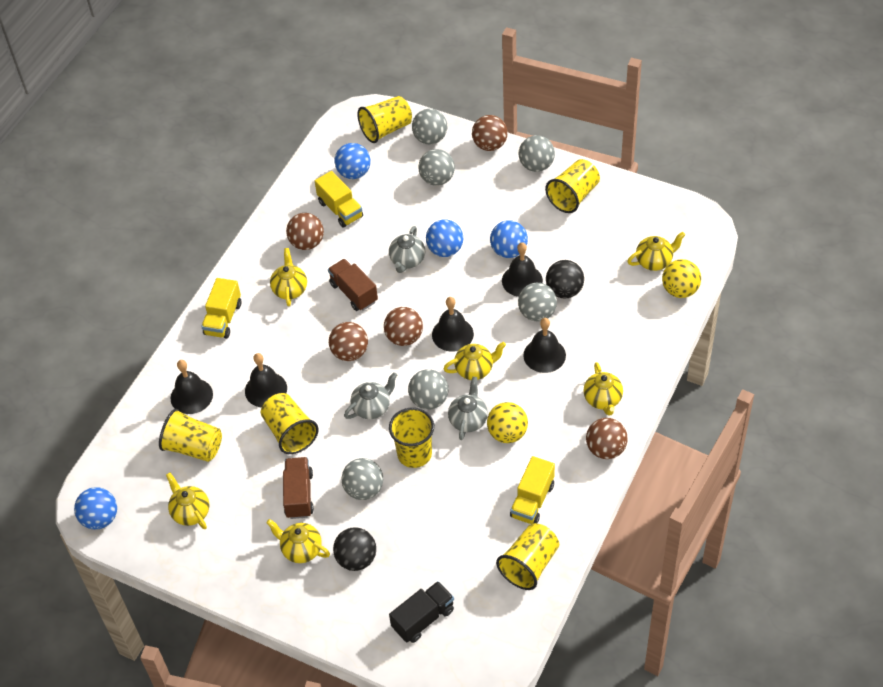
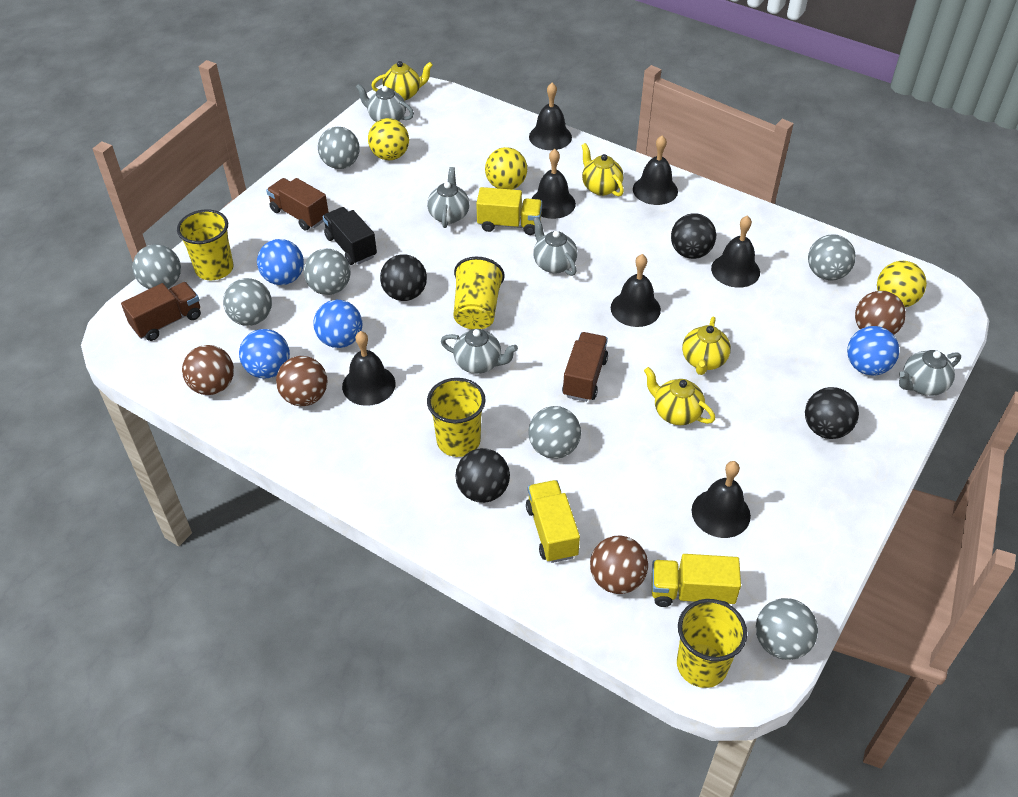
black ball: [333,527,376,571] [546,260,584,298] = 2 -> [380,254,427,301] [455,448,510,503] [671,213,716,259] [805,387,859,439] = 4
black bell: [170,360,213,414] [245,353,287,407] [432,297,474,351] [502,242,543,297] [523,318,566,373] = 5 -> [342,331,395,406] [529,83,572,150] [531,149,576,219] [611,254,661,327] [633,135,678,205] [692,461,751,538] [711,216,760,288] = 7
brown ball: [286,213,324,250] [329,322,368,361] [384,307,423,346] [472,115,508,151] [586,418,628,459] = 5 -> [182,345,234,395] [276,356,327,406] [590,536,648,594] [855,291,906,335] = 4
brown truck: [283,457,314,519] [328,259,378,311] = 2 -> [121,282,201,341] [266,178,329,231] [562,332,608,402] = 3
grey ball: [341,458,383,500] [408,369,449,409] [412,109,447,145] [418,149,455,186] [518,283,557,322] [519,135,555,172] = 6 -> [133,244,181,289] [223,278,272,326] [304,249,351,295] [318,127,360,169] [528,406,581,459] [756,598,818,660] [808,234,856,281] = 7
grey teapot: [344,372,397,419] [389,226,425,273] [448,377,488,440] = 3 -> [356,84,414,122] [427,167,470,228] [441,329,518,374] [533,217,578,276] [899,350,961,396] = 5
yellow ball: [487,402,528,443] [662,259,701,298] = 2 -> [368,118,409,160] [485,147,527,189] [877,261,927,307] = 3
yellow cup: [159,409,222,462] [261,393,319,454] [357,96,412,143] [389,408,434,468] [496,523,559,590] [545,159,600,213] = 6 -> [177,209,234,280] [427,378,486,457] [453,257,505,329] [677,599,747,688] = 4
yellow teapot: [166,473,209,529] [266,519,330,563] [270,248,307,306] [444,342,506,380] [583,362,623,415] [627,232,685,271] = 6 -> [371,61,433,101] [581,143,624,197] [644,367,715,425] [682,317,731,375] = 4

